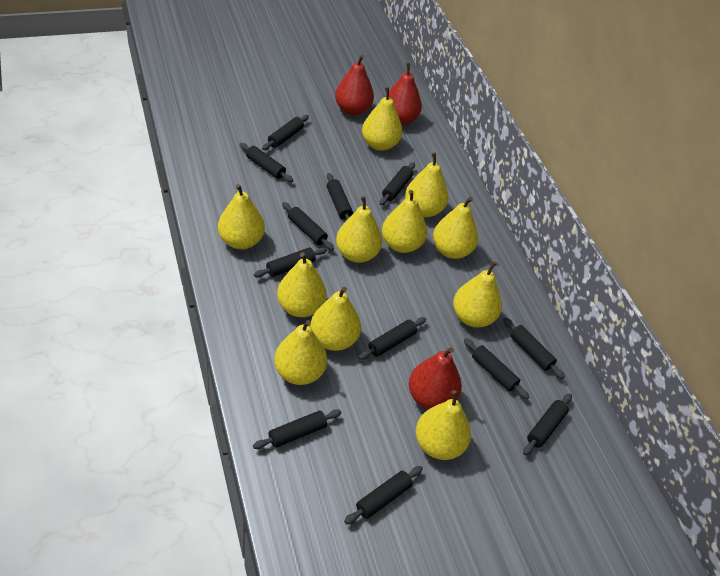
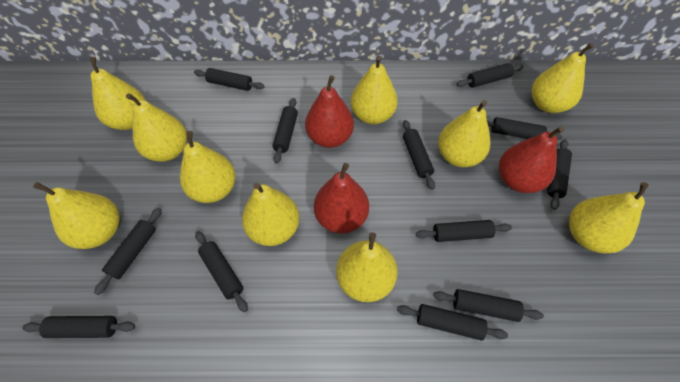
yellow pear: [218,184,265,250] [274,320,327,385] [277,252,327,317] [310,287,361,351] [336,196,382,263] [362,87,402,151] [382,190,427,253] [405,152,448,217] [416,390,471,460] [433,197,478,259] [453,261,502,328] = 11 -> [33,182,120,249] [90,57,146,130] [126,93,187,162] [180,131,236,203] [242,183,299,246] [336,233,398,302] [350,55,398,124] [438,100,491,167] [532,43,594,113] [569,182,649,254] = 10

